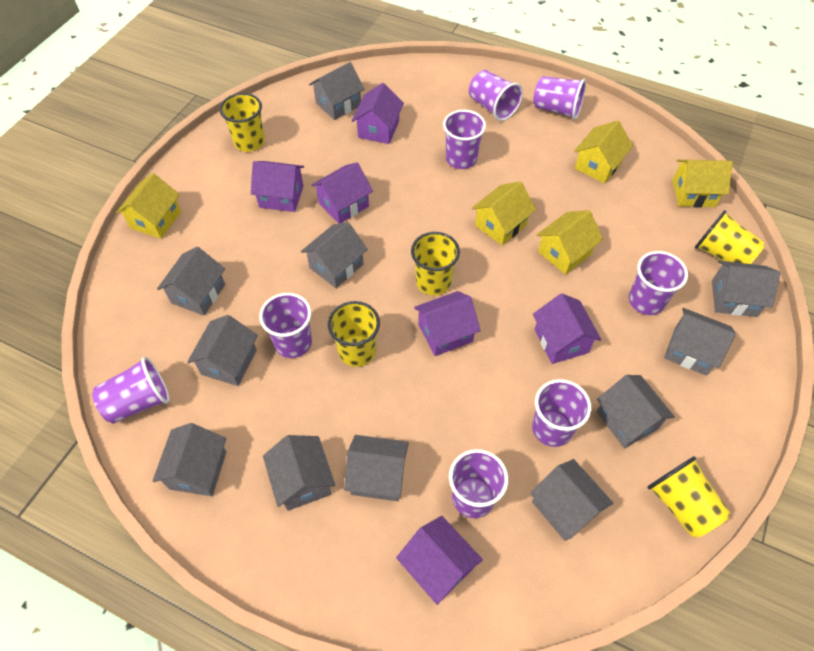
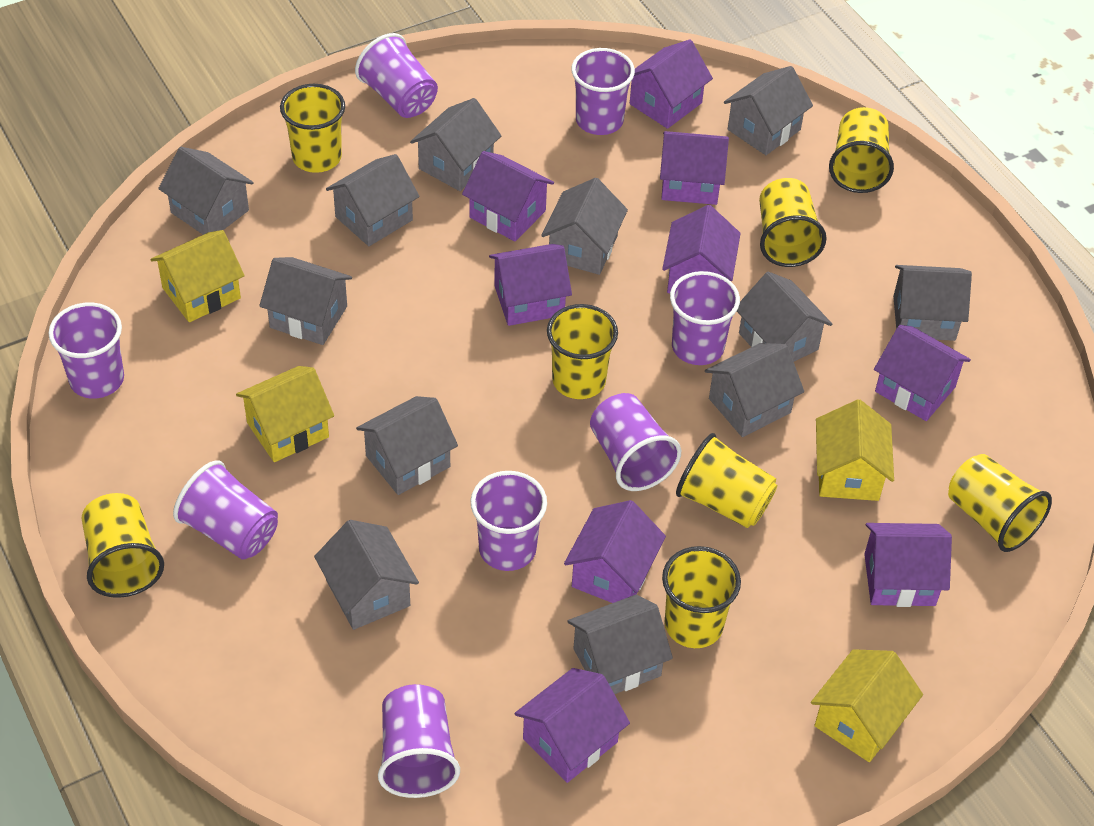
grey house: [153,423,226,496] [157,247,225,316] [187,315,258,386] [263,435,335,511] [301,222,368,288] [309,62,364,120] [344,435,409,501] [530,459,613,541] [596,375,675,448] [664,308,736,375] [712,261,781,317] = 11 -> [158,147,254,235] [259,257,352,345] [314,520,419,630] [326,154,420,246] [356,396,458,495] [410,98,502,191] [541,178,628,275] [567,595,673,694] [705,343,804,437] [724,66,813,155] [737,272,832,362] [893,265,972,341] = 12
purple house: [251,161,304,212] [311,162,373,224] [352,83,404,144] [396,516,483,605] [414,291,481,356] [533,294,602,364] = 6 -> [462,151,554,241] [489,244,572,326] [514,668,630,783] [564,500,666,603] [630,39,713,129] [660,131,729,205] [662,205,741,293] [864,523,952,607] [874,325,971,421] = 9
yellow cup: [219,93,265,152] [328,301,380,367] [411,232,460,295] [647,456,730,538] [695,210,765,264] = 5 -> [82,493,164,598] [280,84,345,173] [547,304,618,399] [662,546,741,648] [676,433,777,528] [759,178,827,267] [829,107,894,193] [948,454,1052,552] = 8
yellow house: [116,173,181,239] [472,182,536,245] [537,210,603,275] [574,121,633,183] [672,160,733,207] = 5 -> [150,230,245,322] [236,366,334,462] [811,649,923,762] [816,399,894,501] = 4

